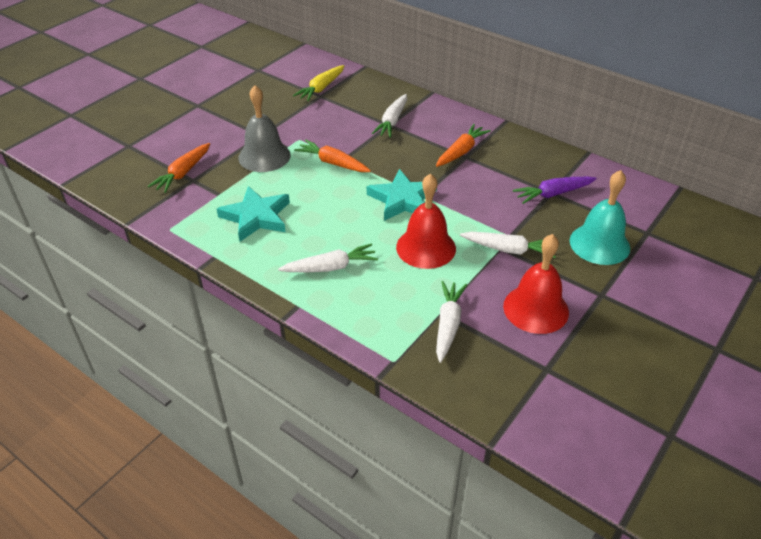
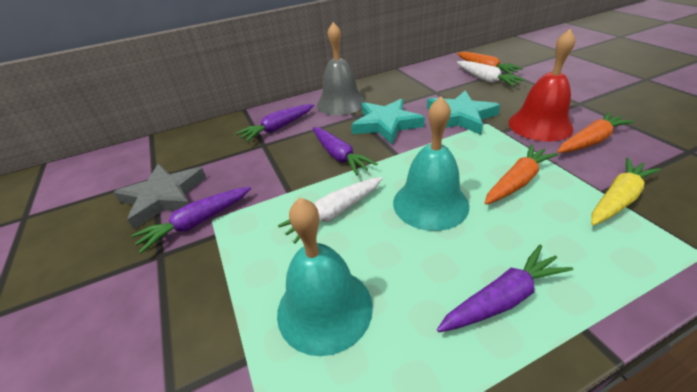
grey star: none = 0 -> [113,164,206,229] = 1
purple carrot: [513,177,597,204] = 1 -> [131,187,251,254] [236,104,314,142] [313,127,378,175] [437,245,573,332] = 4
red bell: [396,173,456,269] [503,234,569,334] = 2 -> [508,29,575,142] = 1
turquoise bell: [570,170,630,265] = 1 -> [277,197,373,356] [393,96,469,231] = 2
white carrot: [278,243,378,272] [372,94,407,138] [436,281,467,363] [460,232,556,258] = 4 -> [278,177,383,243] [456,61,526,87] = 2

